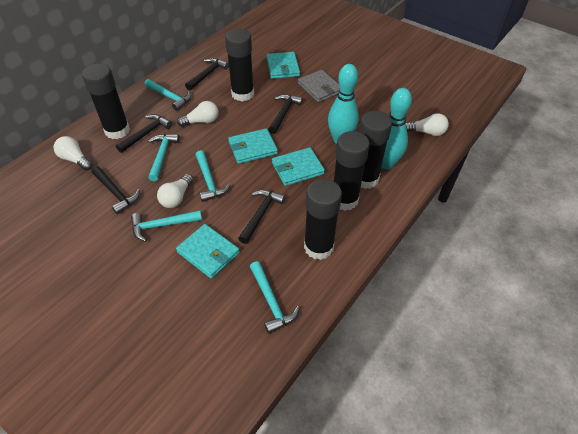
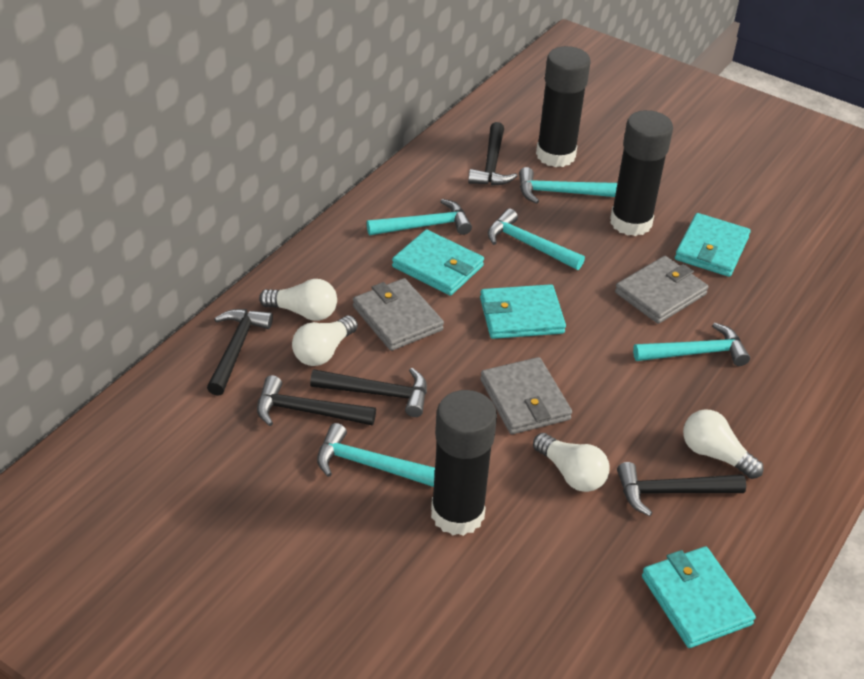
black glue stick: [82,63,130,139] [225,29,254,102] [304,179,342,260] [334,131,370,211] [359,111,392,189] = 5 -> [431,390,497,536] [536,46,591,167] [610,110,673,236] = 3
grey wallet: [298,70,340,102] = 1 -> [353,278,444,351] [480,357,572,434] [615,256,709,324] = 3
turquoise bowling pin: [328,64,359,144] [381,88,412,169] = 2 -> none = 0

